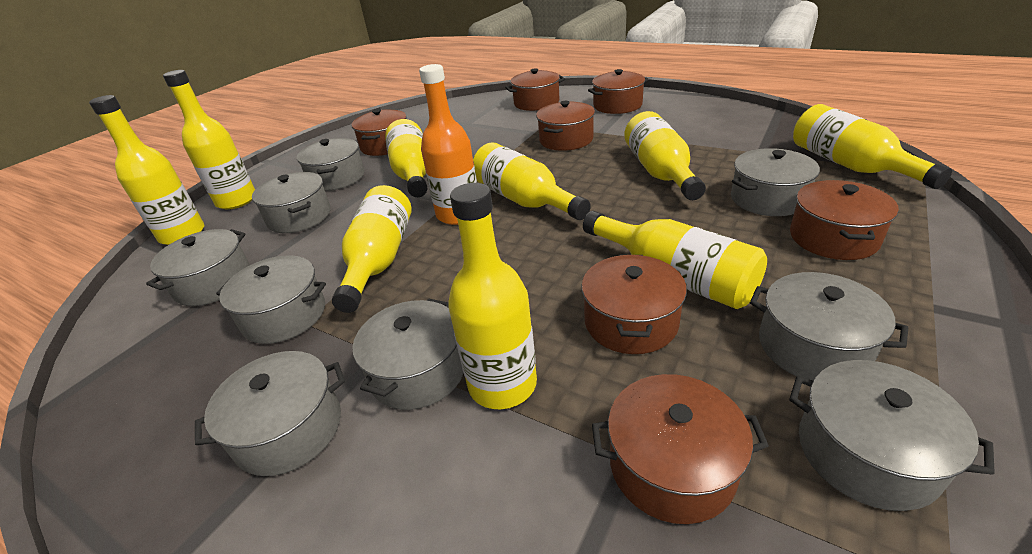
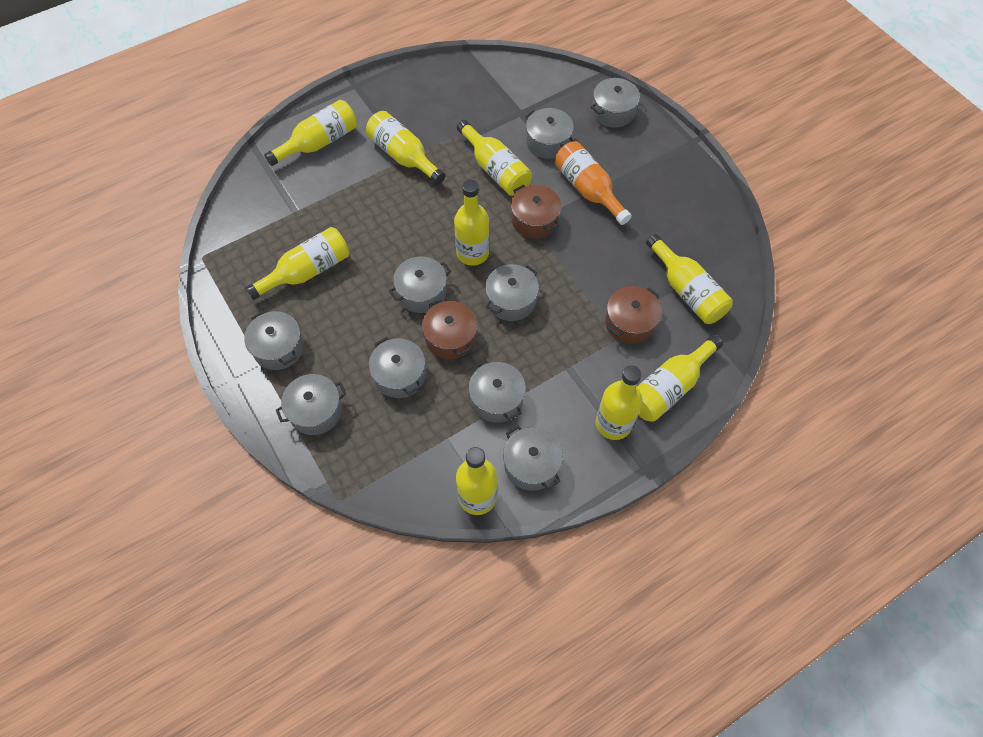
brown pot: [351,109,407,156] [505,68,565,111] [536,101,595,151] [581,255,687,354] [588,69,648,114] [592,374,769,524] [790,180,899,260] = 7 -> [422,299,477,359] [511,185,561,239] [605,286,662,344] = 3

